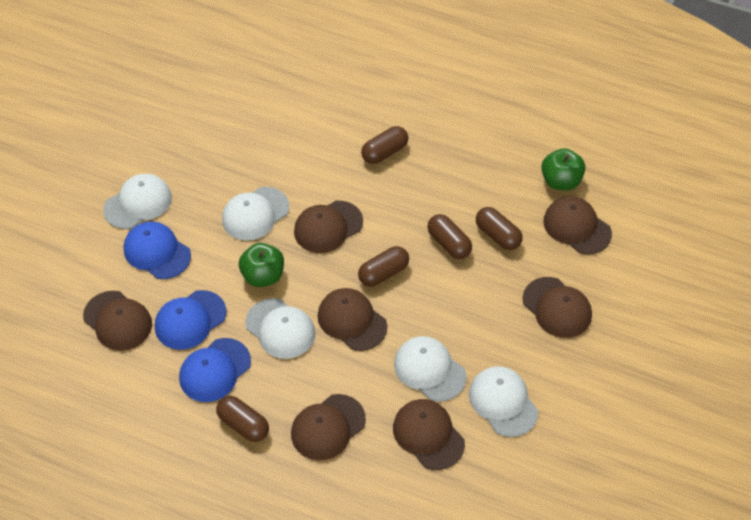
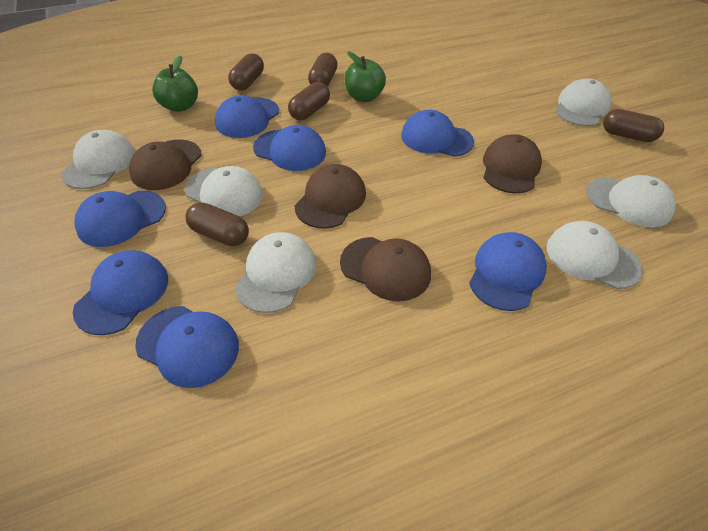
blue cap: [124,222,191,279] [155,290,227,350] [179,338,251,402] = 3 -> [73,250,168,335] [74,191,166,247] [135,306,239,388] [215,95,279,138] [253,125,326,171] [401,110,474,157] [469,232,547,311] = 7
brown cap: [83,291,152,351] [291,394,366,460] [294,201,363,253] [318,288,387,351] [393,399,465,470] [522,277,592,338] [543,196,612,255] = 7 -> [129,140,202,190] [295,164,366,229] [340,237,431,301] [483,134,542,193] = 4
white cap: [103,174,172,229] [222,187,289,241] [245,298,316,359] [394,336,466,402] [469,366,538,437] = 5 -> [61,130,135,189] [185,166,263,216] [235,232,316,313] [546,221,643,289] [555,78,611,126] [586,175,676,227] = 6

